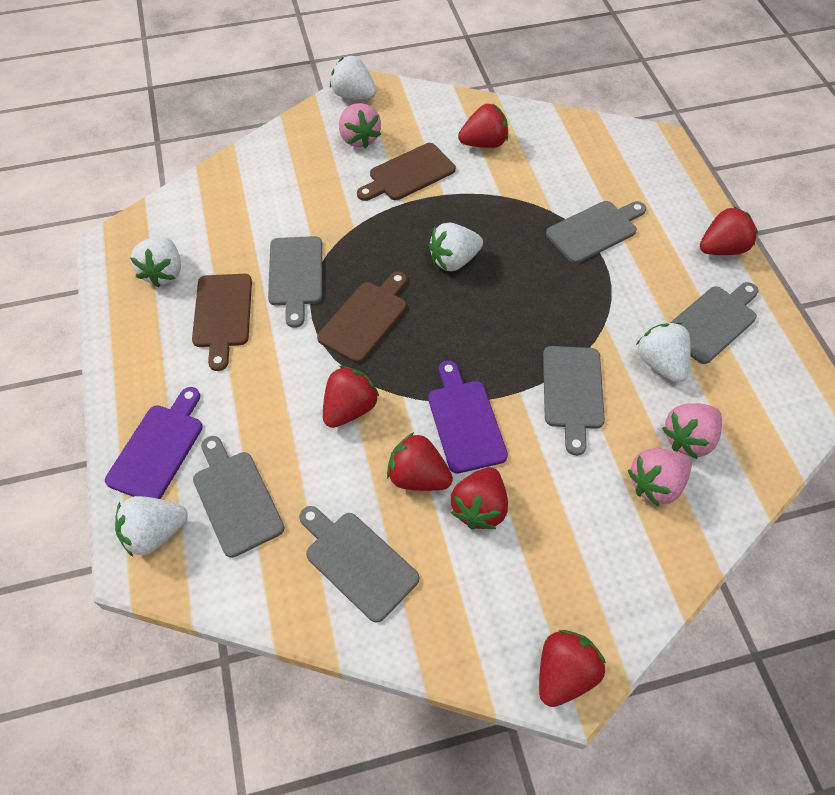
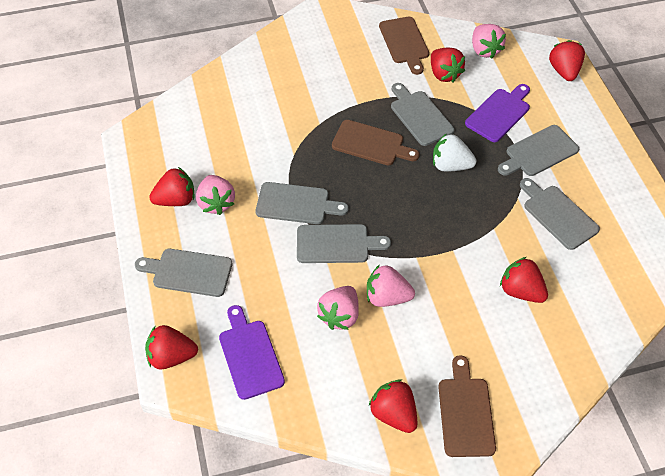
pink strawberry: [339,103,381,148] [628,448,692,507] [662,403,722,459] = 3 -> [196,175,235,215] [317,286,359,330] [367,265,415,307] [472,24,506,59] = 4
white strawberry: [115,496,188,557] [131,236,181,287] [330,55,377,99] [428,223,483,271] [636,322,691,383] = 5 -> [433,133,476,172] = 1

